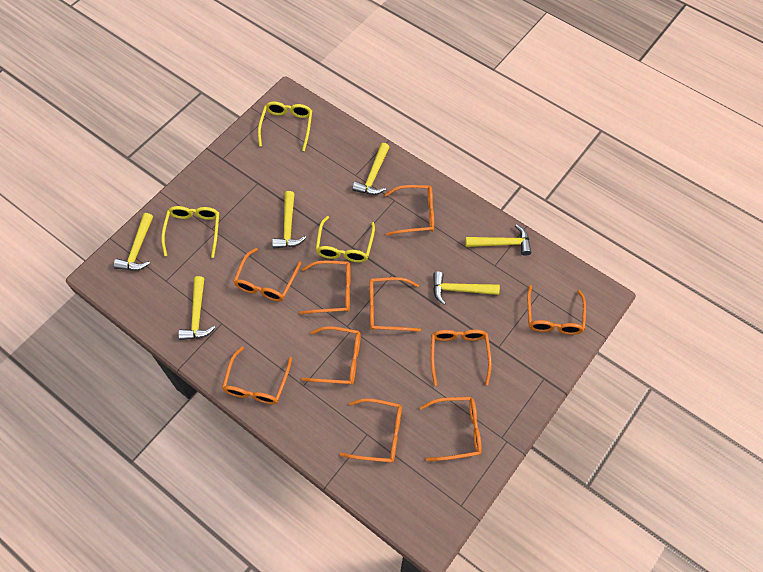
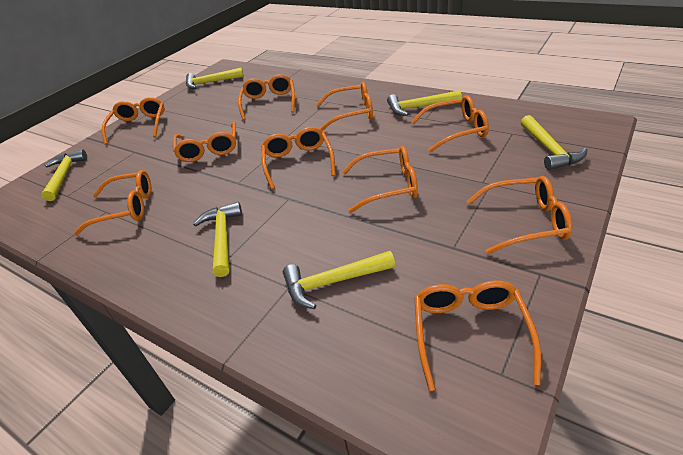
yellow glasses: [161,206,219,258] [258,102,312,151] [316,216,375,262] = 3 -> none = 0

